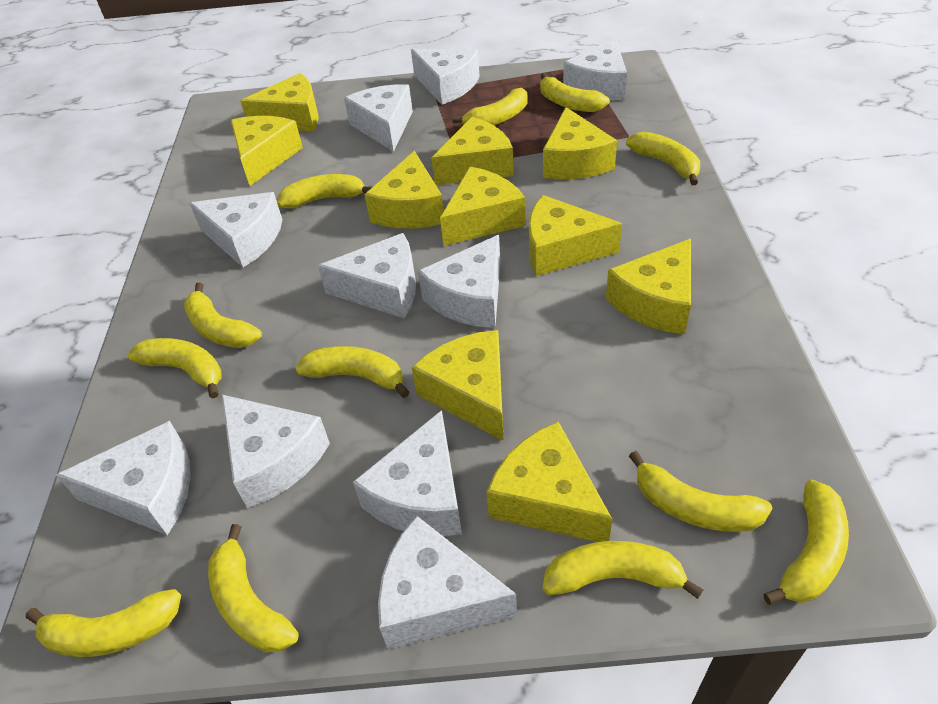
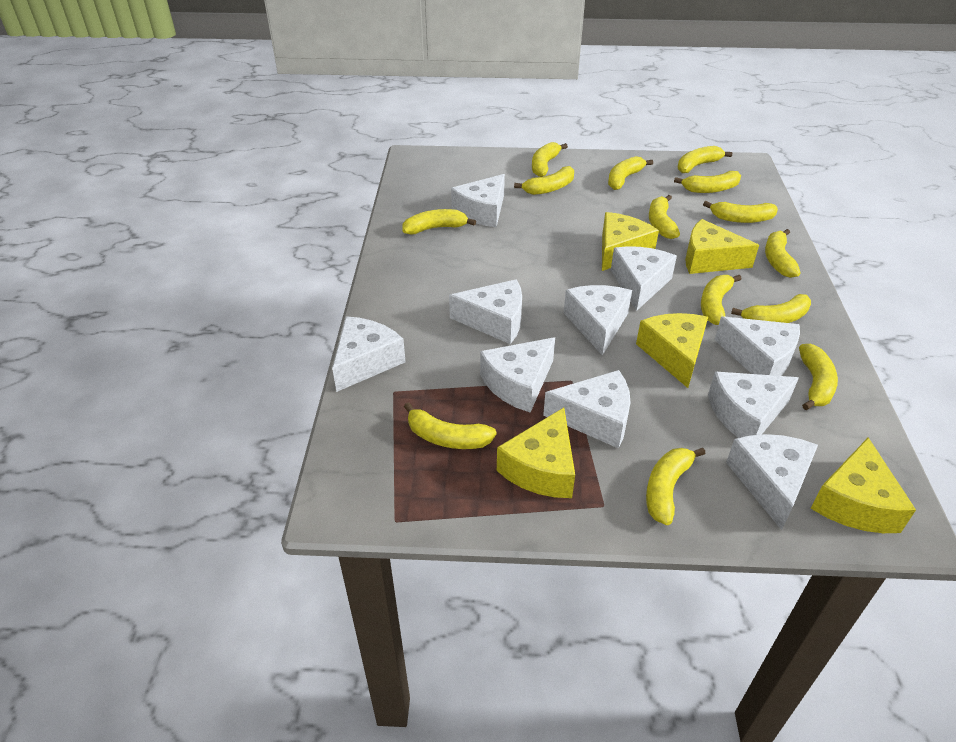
yellow banana: [26,589,181,657] [128,338,222,398] [184,282,262,348] [208,524,299,653] [277,174,371,209] [295,346,410,398] [452,88,527,125] [540,73,610,112] [543,541,703,599] [626,132,700,185] [629,451,773,532] [763,480,849,605] = 12 -> [402,209,476,235] [404,402,497,449] [514,166,574,195] [532,142,568,177] [608,156,653,190] [646,448,706,525] [649,195,680,239] [674,171,741,193] [678,146,732,173] [701,275,741,325] [703,201,778,223] [731,294,811,323] [765,229,801,278] [799,344,838,410] = 14
yellow cheese: [231,116,303,186] [240,73,319,131] [364,151,444,228] [412,330,504,441] [431,117,514,185] [440,167,526,246] [486,422,612,542] [529,195,622,276] [543,107,617,179] [606,239,691,335] = 10 -> [497,408,575,498] [602,212,659,271] [636,313,708,388] [685,219,759,274] [811,437,916,533] = 5

